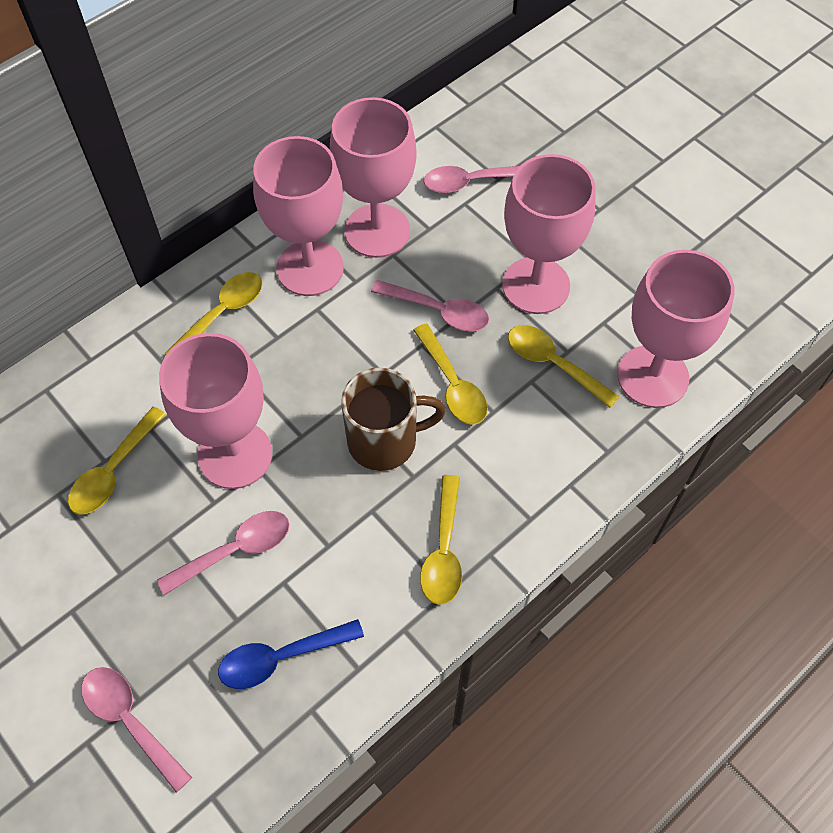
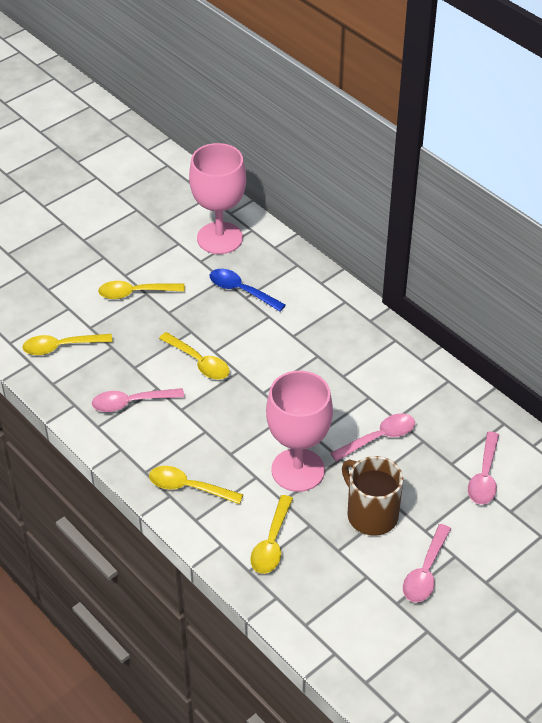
pink goblet: [159,333,272,489] [253,136,344,296] [330,97,417,258] [502,154,596,314] [617,250,734,408] = 5 -> [189,143,246,254] [266,371,333,492] = 2

